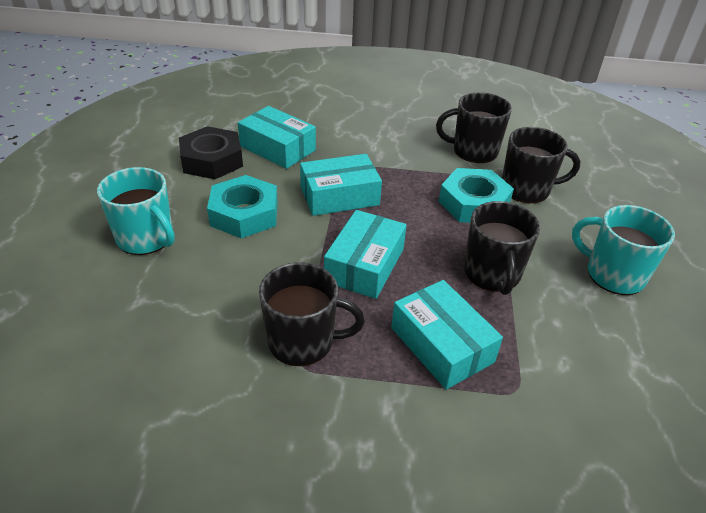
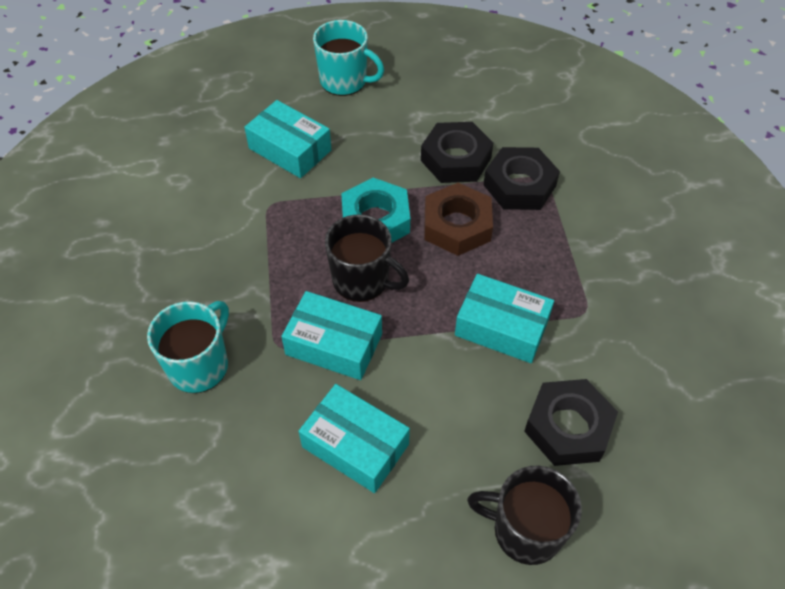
black mug: [259,262,365,366] [436,92,512,163] [464,201,540,295] [502,127,580,203] = 4 -> [325,214,409,302] [467,466,582,565] = 2
black nut: [179,126,243,179] = 1 -> [421,122,493,183] [483,147,560,210] [524,379,618,466] = 3
brown nut: none = 0 -> [424,183,493,256] = 1
turquoise nut: [207,175,278,238] [439,168,514,223] = 2 -> [341,178,410,243] = 1

